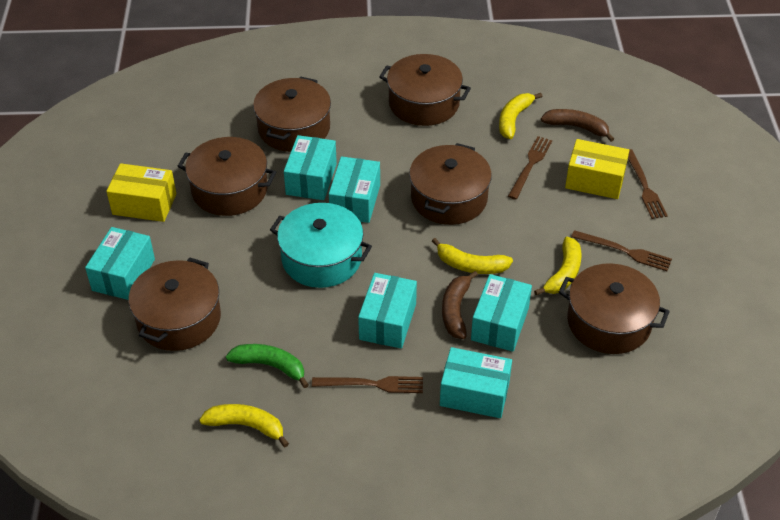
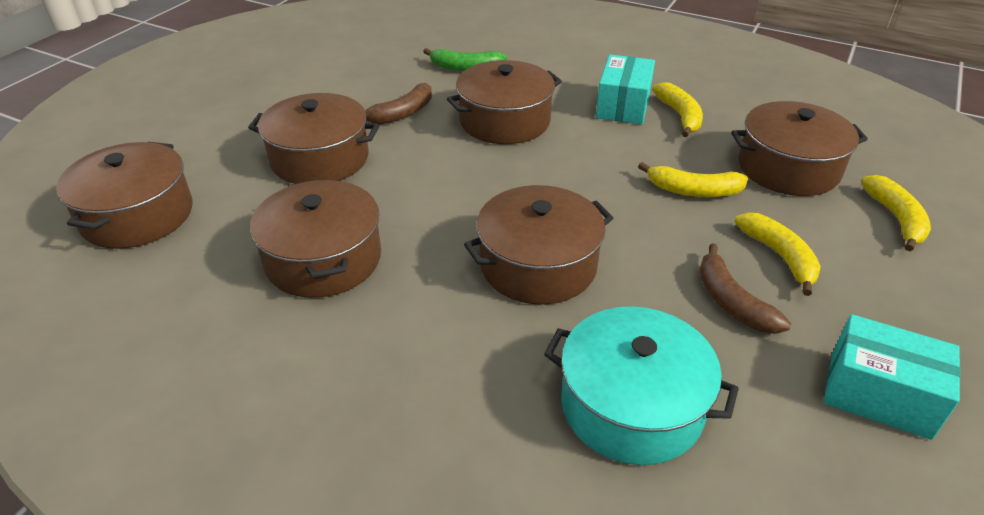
brown fork: [312,376,423,393] [508,136,552,199] [571,230,672,271] [628,149,668,219] = 4 -> none = 0
turquoise box: [85,227,155,300] [284,135,337,200] [329,156,380,223] [358,273,417,348] [440,347,512,418] [471,274,532,352] = 6 -> [596,54,655,124] [824,314,961,440] = 2
yellow box: [106,163,176,222] [565,139,629,199] = 2 -> none = 0

